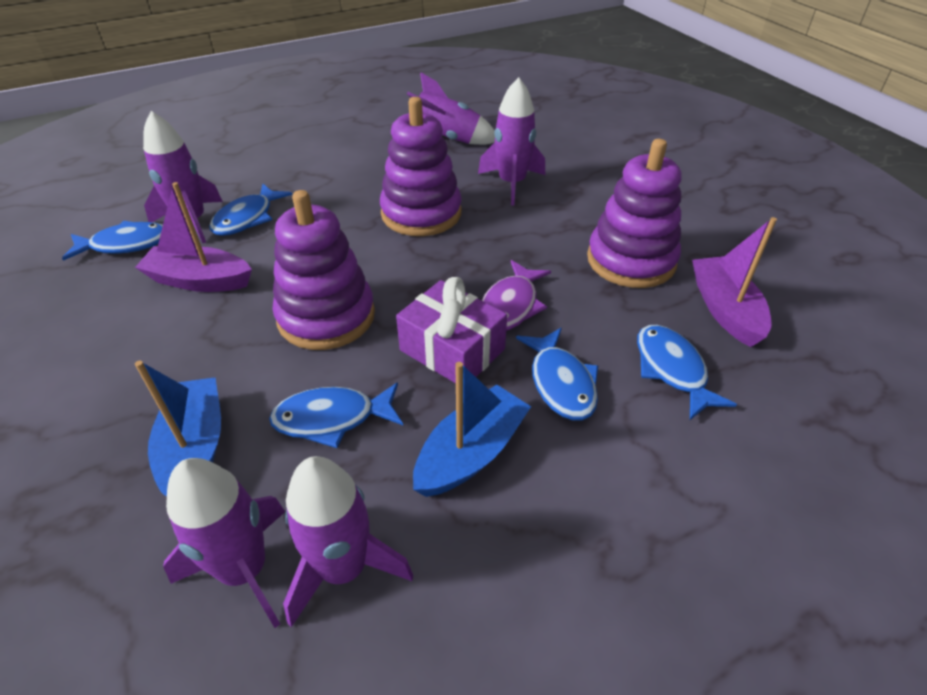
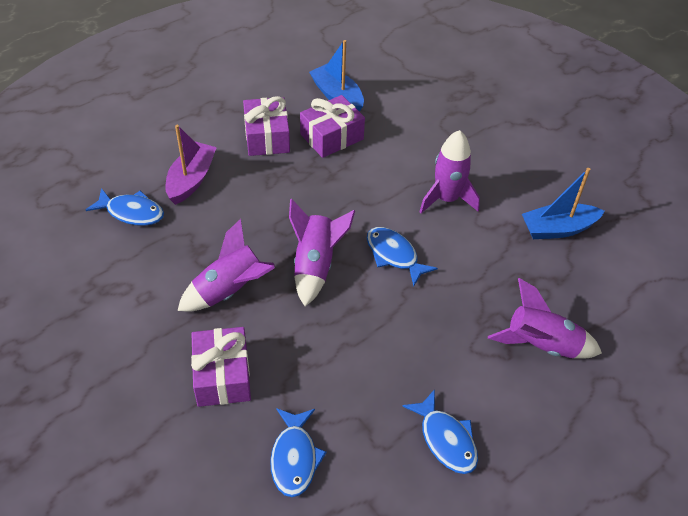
blue fish: [62,221,163,261] [209,183,292,236] [269,382,403,448] [516,328,598,420] [637,325,737,420] = 5 -> [86,188,164,226] [270,408,327,497] [367,227,438,286] [402,389,478,474] = 4
purple boat: [135,182,252,292] [692,217,777,347] = 2 -> [165,125,217,205] = 1
purple fish: [482,260,551,331] = 1 -> none = 0
purple gift: [396,277,507,384] = 1 -> [191,327,251,407] [243,96,290,156] [300,95,365,158] = 3
purple rocket: [143,111,223,243] [163,458,285,628] [283,456,413,627] [407,73,495,145] [478,77,545,205] = 5 -> [177,219,275,312] [289,199,355,306] [419,130,480,213] [488,278,602,359] = 4
purple stacking toy: [273,190,375,350] [380,97,462,236] [587,139,682,288] = 3 -> none = 0

